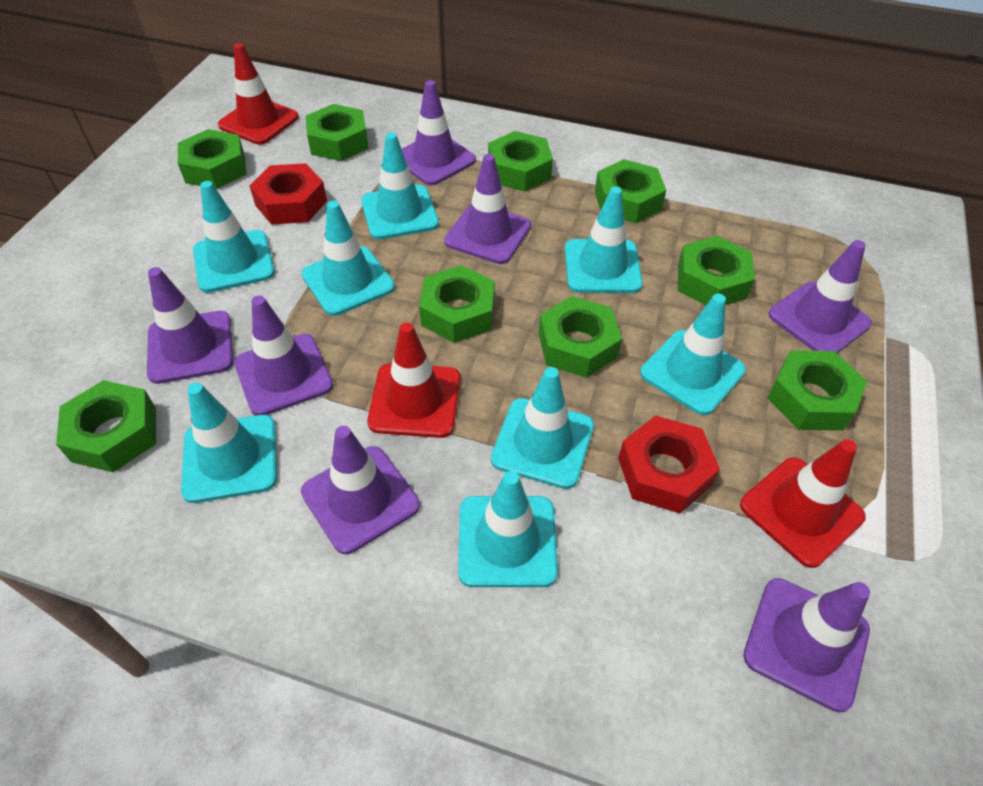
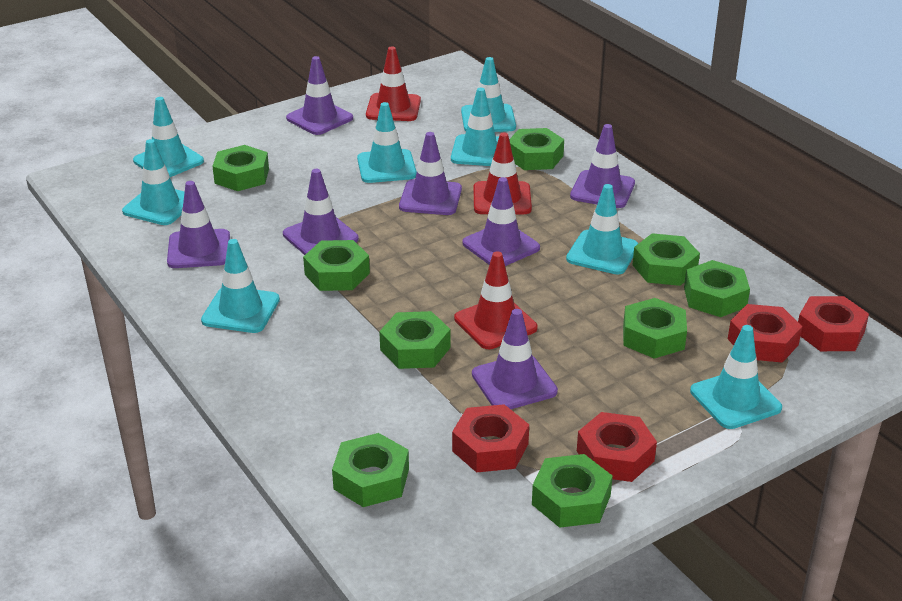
red nut: [250,163,327,225] [618,416,720,513] = 2 -> [452,404,529,473] [577,412,657,482] [728,304,802,363] [798,296,869,351] = 4

